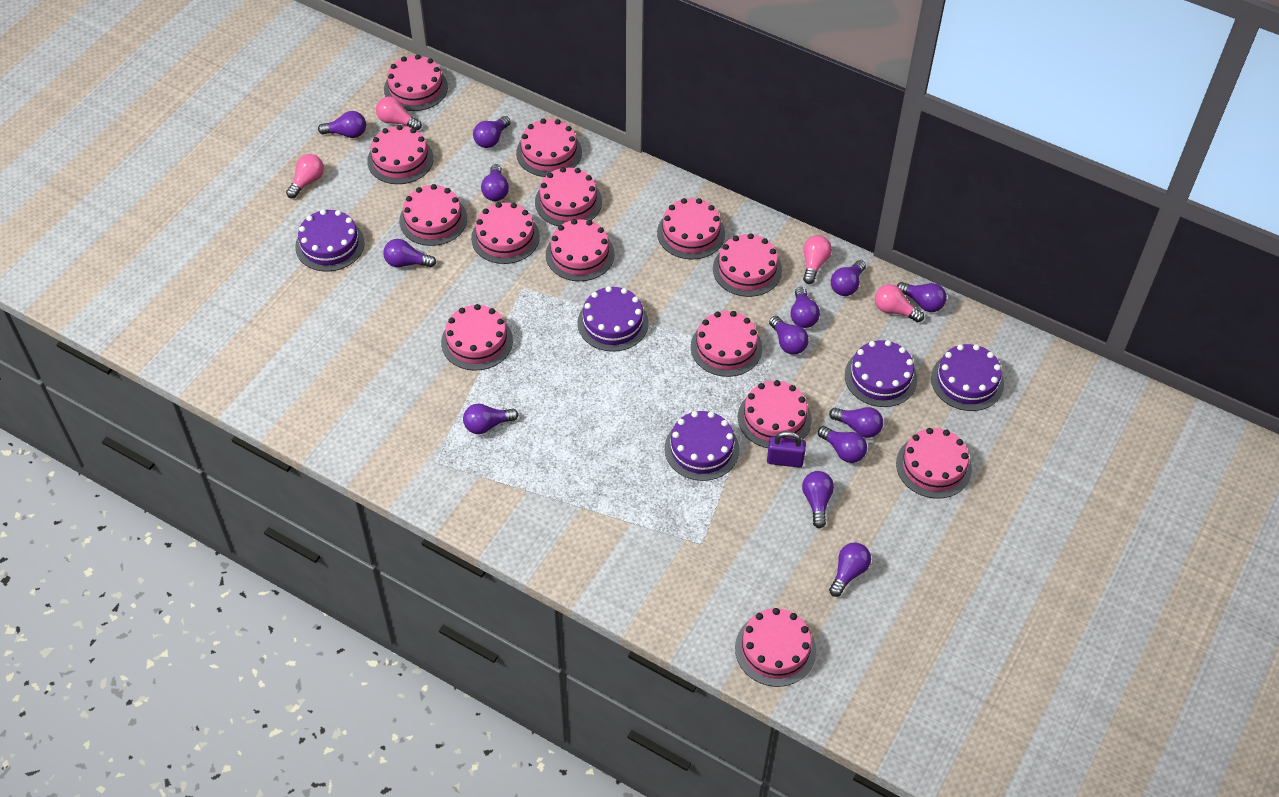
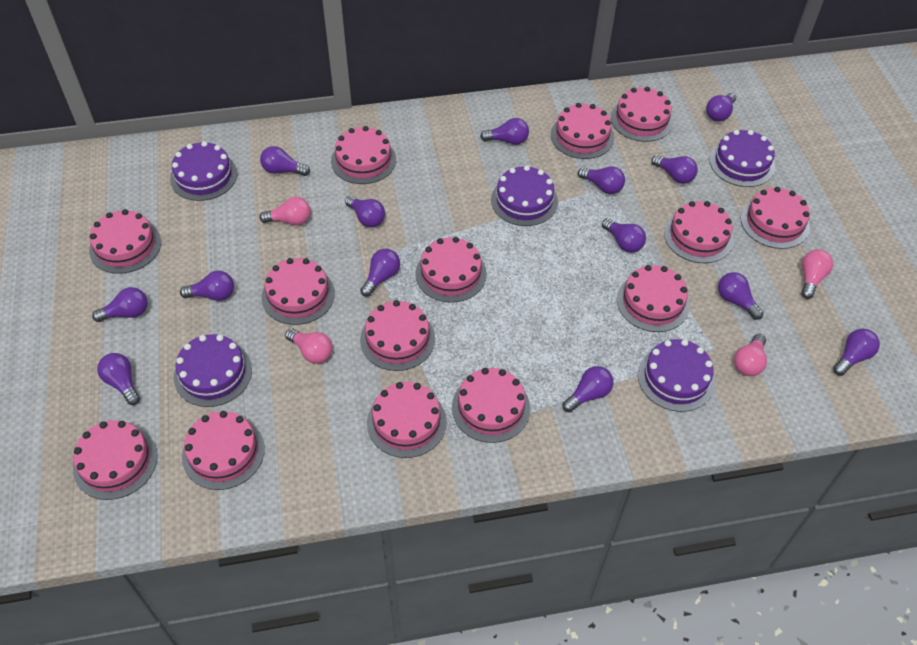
purple light bulb: [318,111,366,138] [383,239,436,267] [463,404,518,434] [473,116,511,148] [481,164,509,201] [769,316,809,355] [790,287,820,328] [802,471,834,528] [818,426,867,463] [829,407,883,438] [829,543,871,597] [831,260,866,296] [897,282,947,312] = 13 -> [92,287,148,322] [97,353,140,405] [180,271,234,301] [260,146,310,176] [345,196,385,228] [360,249,400,297] [480,118,529,145] [562,366,614,412] [578,166,625,194] [602,218,646,253] [651,155,698,184] [706,93,736,122] [718,272,764,320] [833,329,880,376] = 14
purple padlock: [767,431,806,468] = 1 -> none = 0

